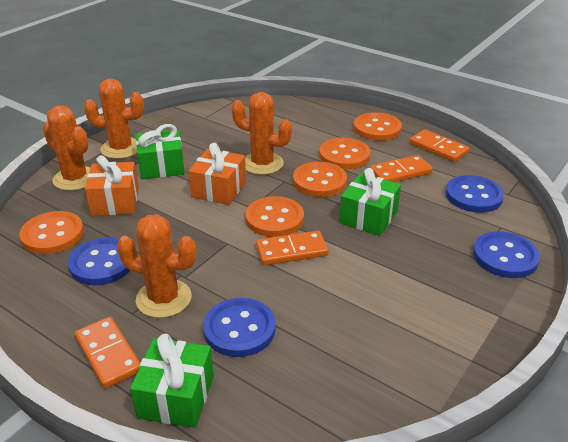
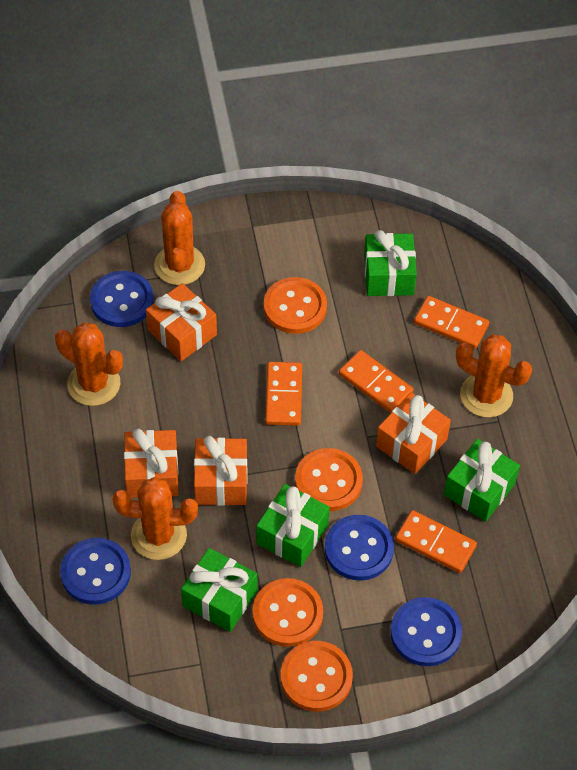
green gift: [130,334,214,428] [136,124,185,179] [339,168,401,236] = 3 -> [181,548,257,632] [257,484,330,567] [364,230,417,296] [444,439,520,522] = 4
orange button: [19,211,84,254] [245,196,304,237] [293,162,347,197] [319,138,370,169] [354,112,402,141] = 5 -> [253,578,323,647] [264,277,327,334] [281,641,353,712] [295,448,363,511] = 4
orange gift: [85,155,139,216] [188,143,246,205] = 2 -> [124,429,179,498] [146,283,217,361] [194,436,248,506] [376,393,451,474] = 4

